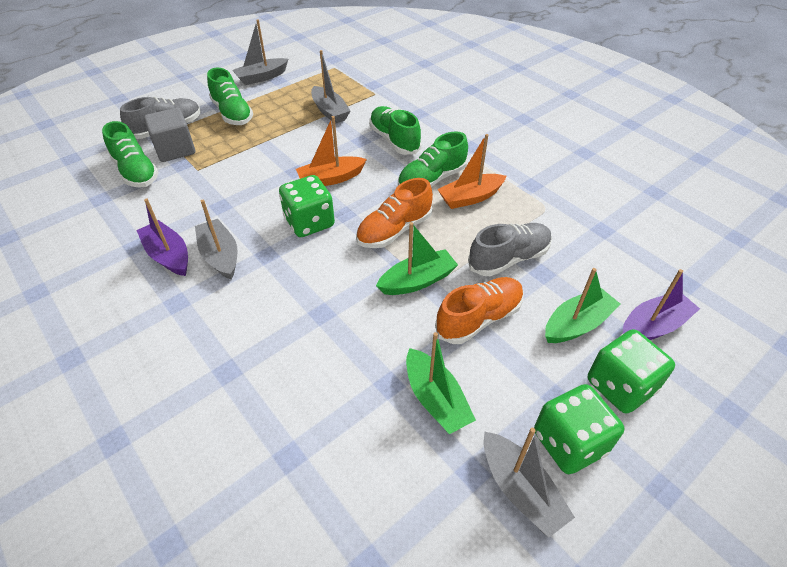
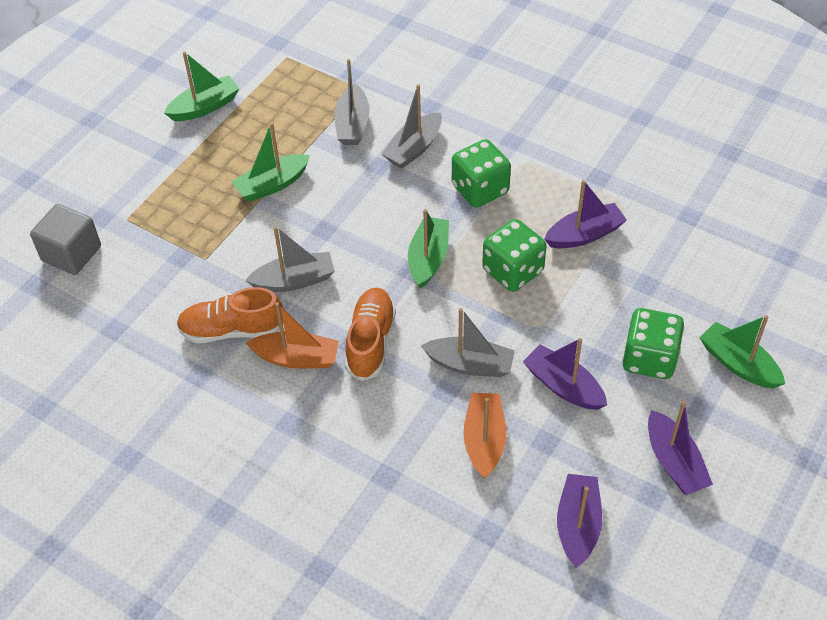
green boat: [376,222,458,295] [406,332,476,434] [545,268,620,343] = 3 -> [164,52,240,121] [232,123,310,202] [408,209,449,289] [699,315,785,389] = 4
green shoe: [102,121,159,188] [207,68,253,125] [369,106,422,155] [398,131,468,187] = 4 -> none = 0
grey shoe: [120,97,201,139] [468,223,552,276] = 2 -> none = 0
purple boat: [136,198,188,276] [623,269,700,340] = 2 -> [523,338,607,410] [544,180,627,249] [557,474,602,568] [648,401,713,495] = 4

